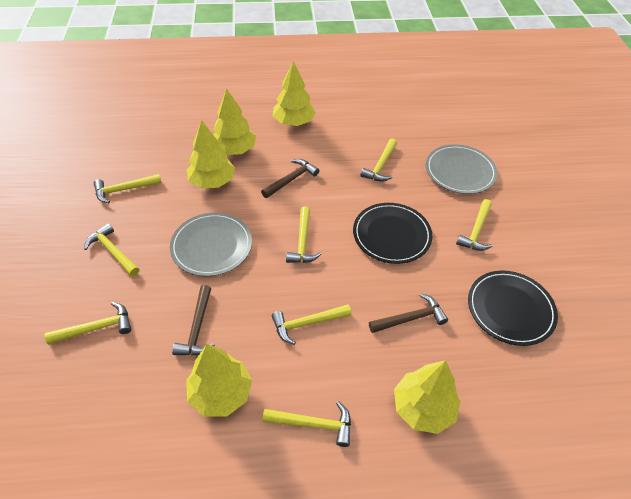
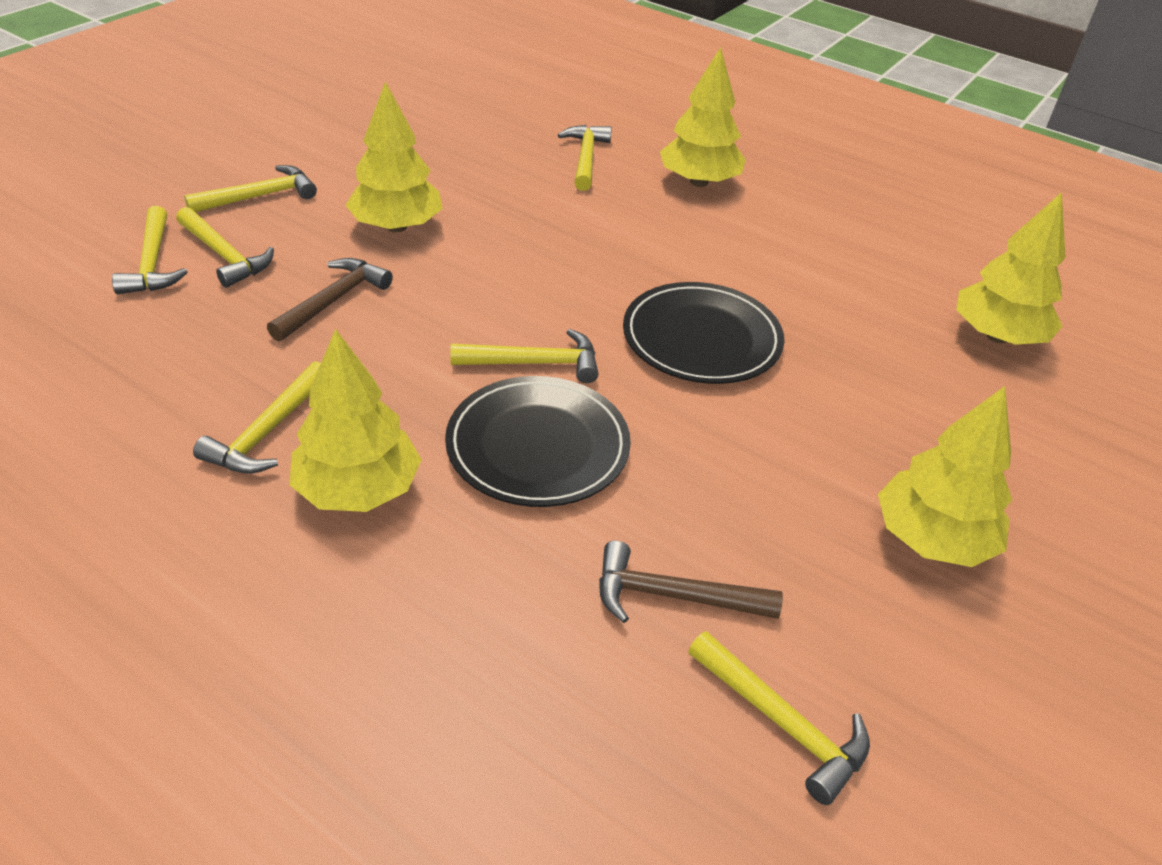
brown hammer: [172,285,215,356] [261,159,319,198] [369,293,448,333] = 3 -> [267,258,393,341] [599,541,783,623] = 2
grey plate: [170,213,252,276] [426,144,498,194] = 2 -> none = 0
yellow hammer: [45,302,131,345] [84,223,139,276] [94,174,162,203] [262,401,351,447] [272,305,351,345] [286,207,321,263] [360,138,397,182] [456,199,493,251] = 8 -> [112,206,187,294] [176,207,274,288] [184,165,317,212] [193,361,321,474] [450,329,598,383] [558,125,612,191] [688,631,870,805] = 7

